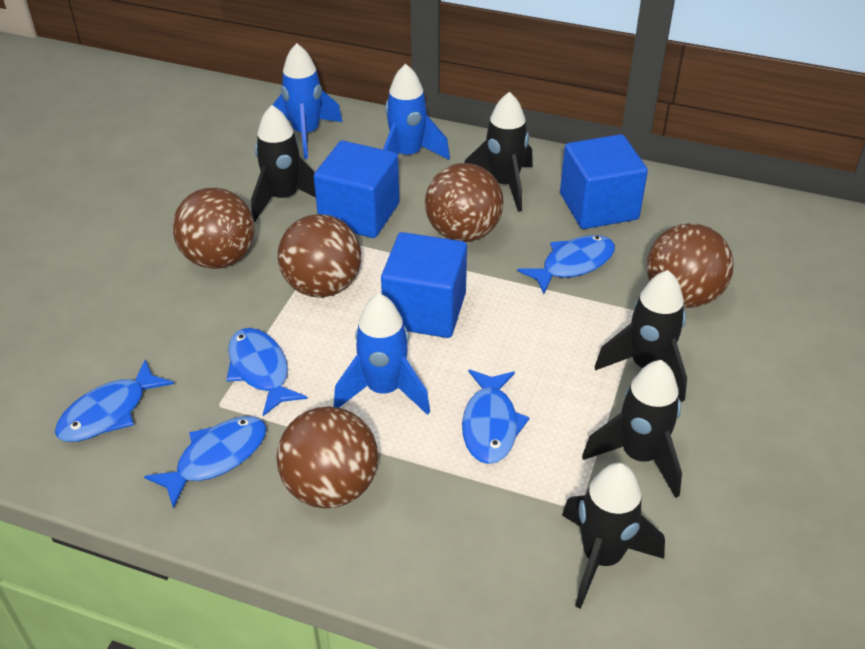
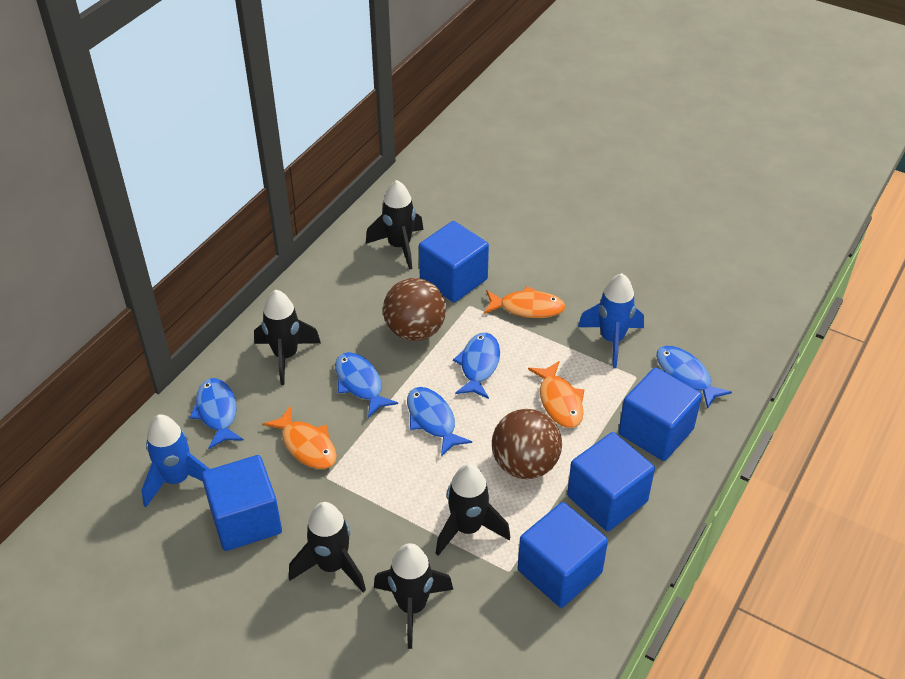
blue cube: [314,141,399,238] [381,232,467,338] [560,134,648,229] = 3 -> [201,455,282,551] [419,221,489,303] [518,502,608,608] [567,432,655,531] [618,367,702,461] = 5
blue rocket: [273,43,342,159] [334,293,430,415] [383,64,450,160] = 3 -> [142,414,209,507] [578,273,644,368] = 2
brown ball: [172,188,255,269] [276,406,378,509] [278,214,361,298] [425,163,504,242] [647,223,734,308] = 5 -> [383,278,446,341] [492,409,562,479] = 2
orange fish: none = 0 -> [263,406,337,469] [484,286,565,318] [528,361,585,428] = 3

